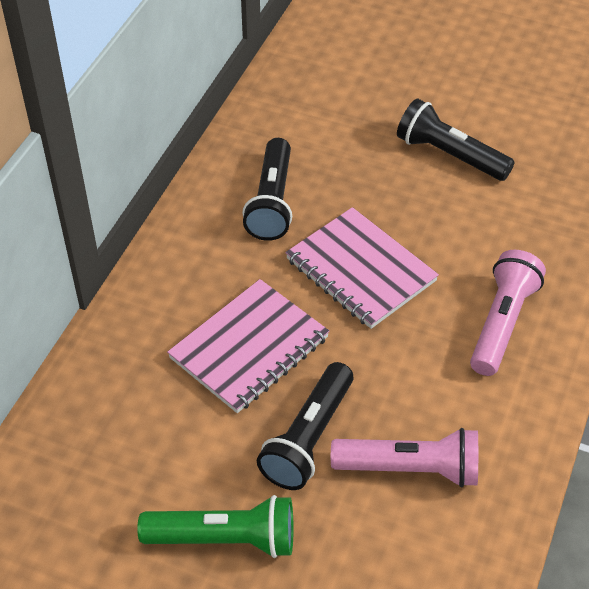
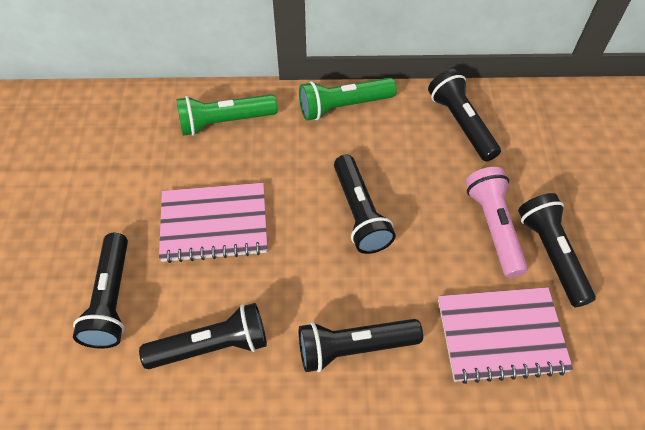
black flashlight: [242,138,292,241] [257,362,353,490] [397,98,514,181] = 3 -> [73,233,128,349] [139,303,267,369] [299,319,423,372] [334,155,396,254] [428,69,501,162] [518,193,596,308] = 6
green flashlight: [137,495,293,558] = 1 -> [176,94,278,136] [299,78,397,120] = 2
pink flashlight: [331,428,478,487] [470,250,546,376] = 2 -> [465,167,528,278] = 1

